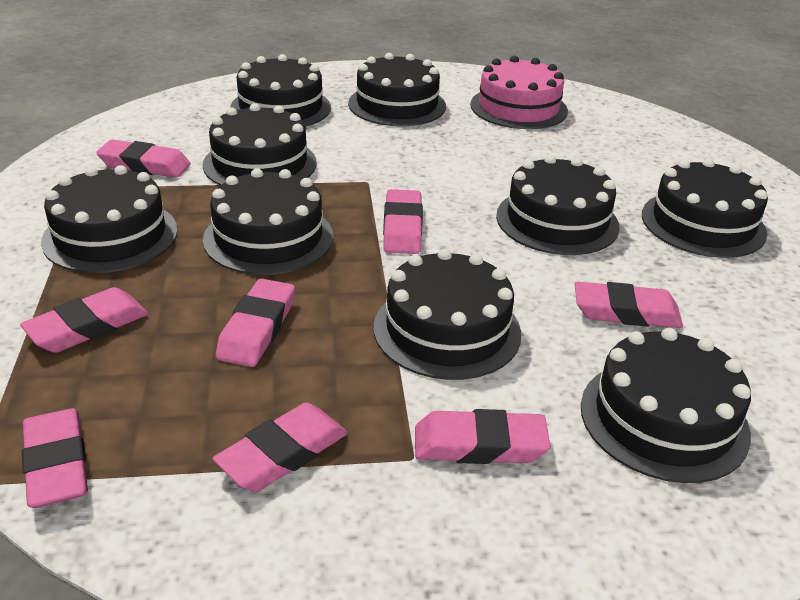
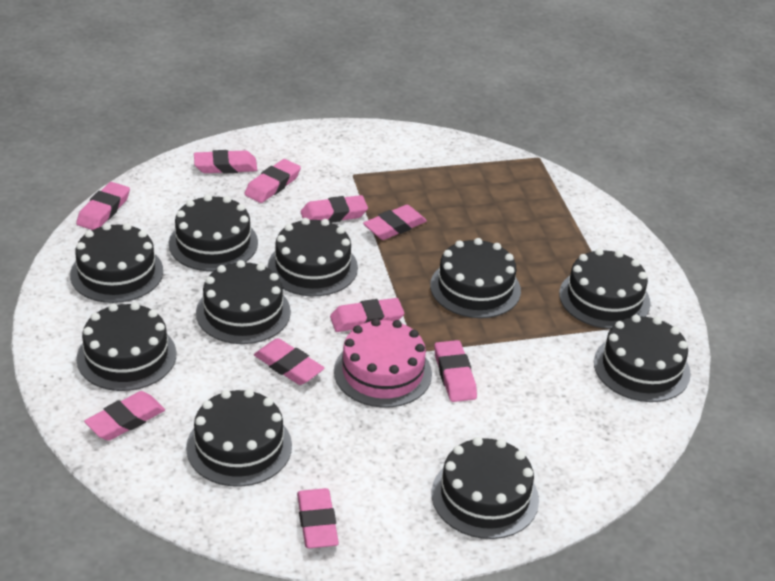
black cake: [41,165,178,273] [203,103,317,186] [203,168,333,275] [230,54,331,127] [348,53,446,126] [373,249,521,380] [496,155,620,255] [581,328,751,483] [642,158,768,258] = 9 -> [70,223,163,303] [76,302,176,391] [169,194,258,271] [186,389,292,487] [196,260,291,344] [268,218,358,296] [430,238,521,318] [432,437,539,539] [559,248,651,329] [594,315,691,402] = 10
pink eraser: [20,287,148,353] [22,408,88,508] [96,139,190,178] [212,402,348,492] [215,278,295,367] [383,189,423,254] [415,409,551,464] [575,281,683,328] = 8 -> [76,182,130,230] [84,391,165,441] [194,150,257,173] [244,159,301,203] [254,338,324,385] [297,488,339,548] [301,195,368,223] [330,298,404,332] [363,205,427,240] [434,340,477,402] = 10

